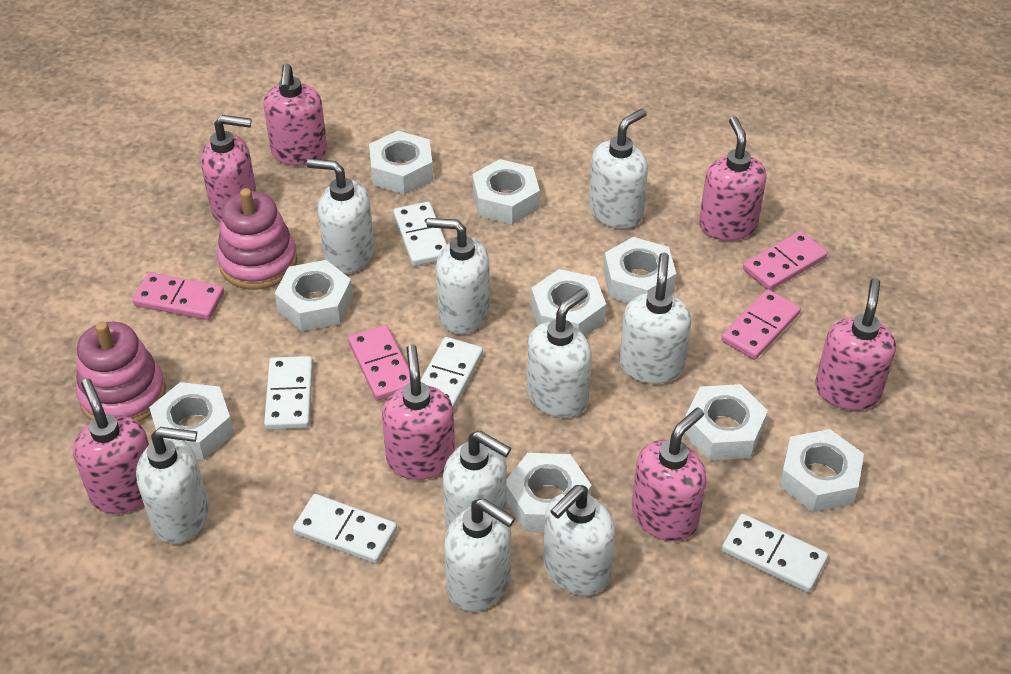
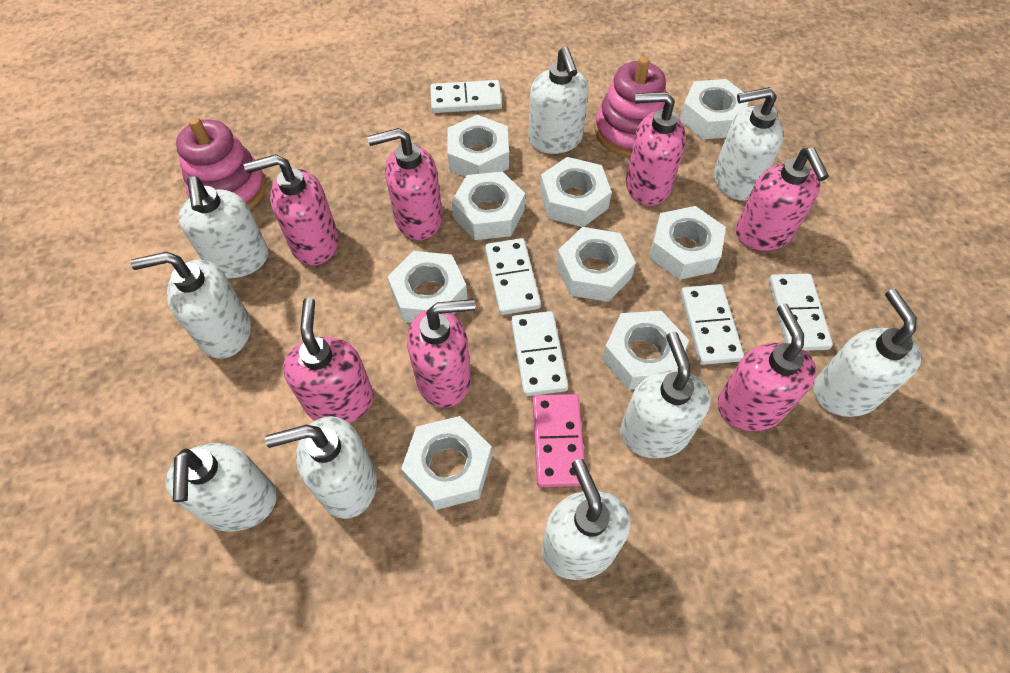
pink domino: [132,272,224,320] [348,325,410,401] [721,289,801,360] [743,231,828,290] = 4 -> [532,394,585,487] = 1

